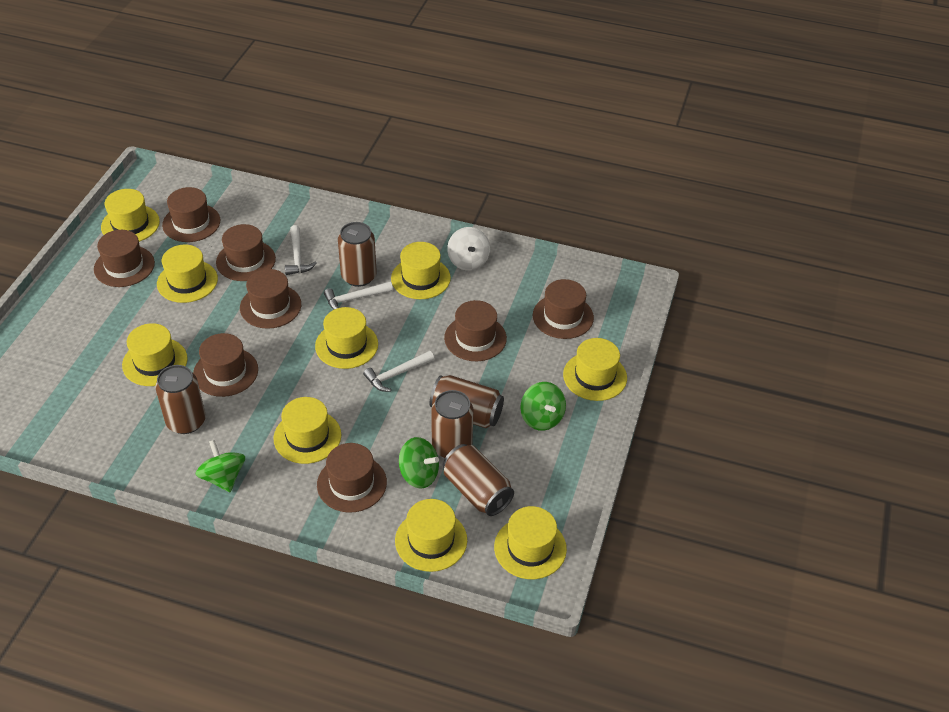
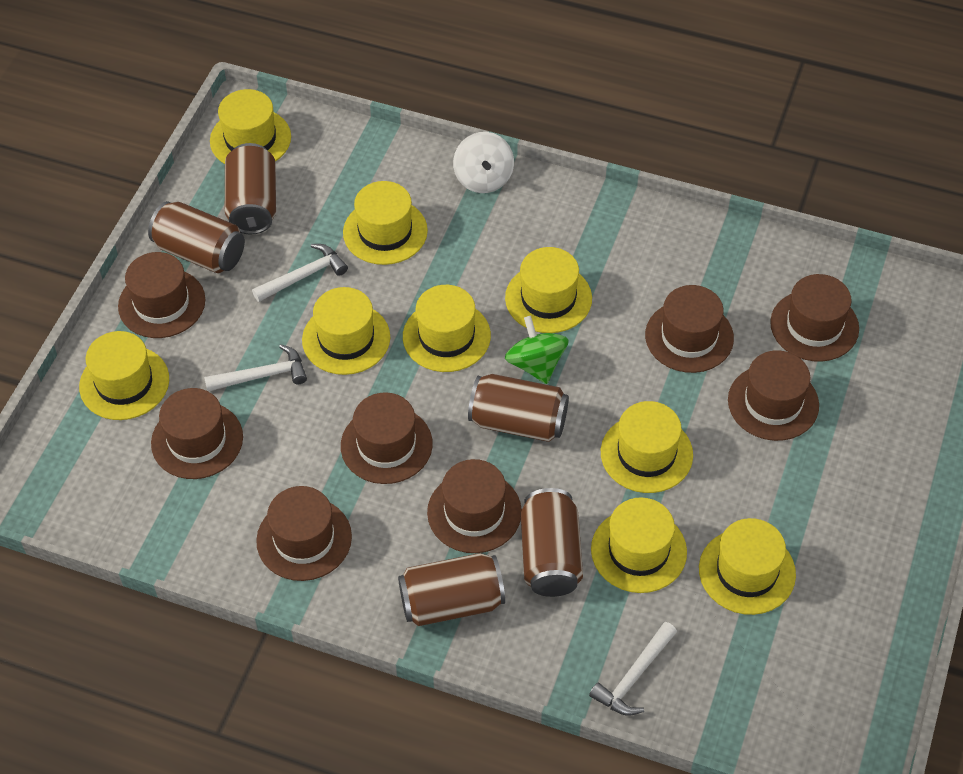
green spinning top: [195,440,245,492] [399,437,439,489] [520,382,566,431] = 3 -> [505,316,569,384] = 1

